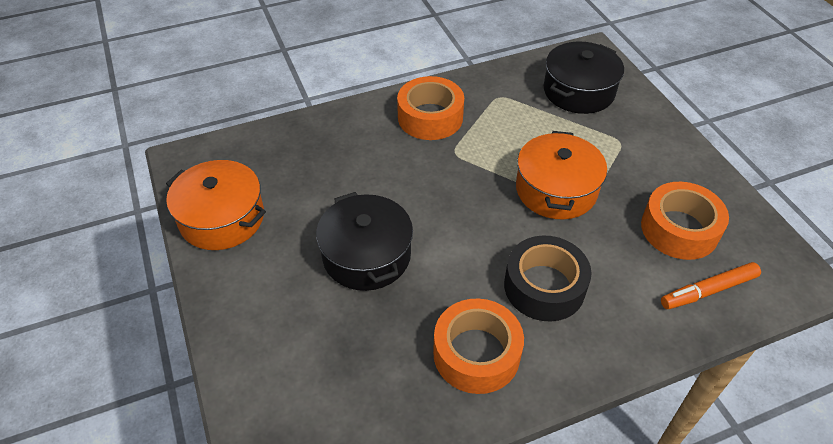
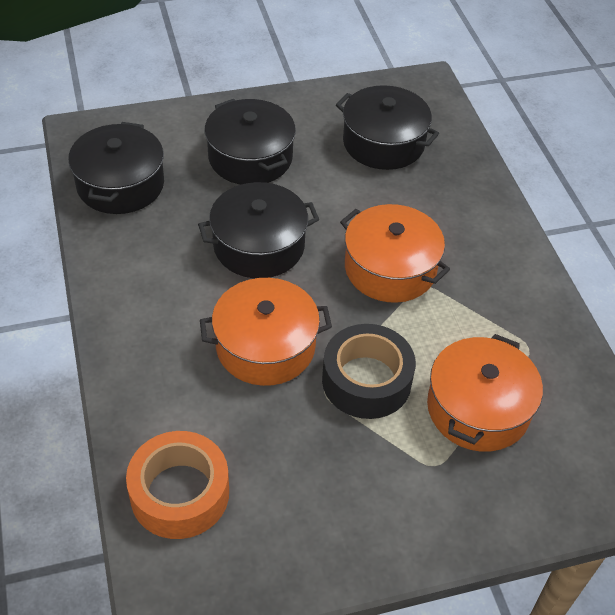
black pot: [316,192,413,291] [543,42,624,114] = 2 -> [68,122,164,214] [198,182,319,278] [205,99,296,185] [336,85,439,170] = 4
orange marker: [661,262,761,309] = 1 -> none = 0
orange pot: [166,160,266,250] [516,131,607,219] = 2 -> [200,278,332,386] [340,204,450,303] [427,334,543,452] = 3
orange tape: [397,76,464,140] [433,299,524,394] [641,182,729,260] = 3 -> [126,431,229,539] = 1

